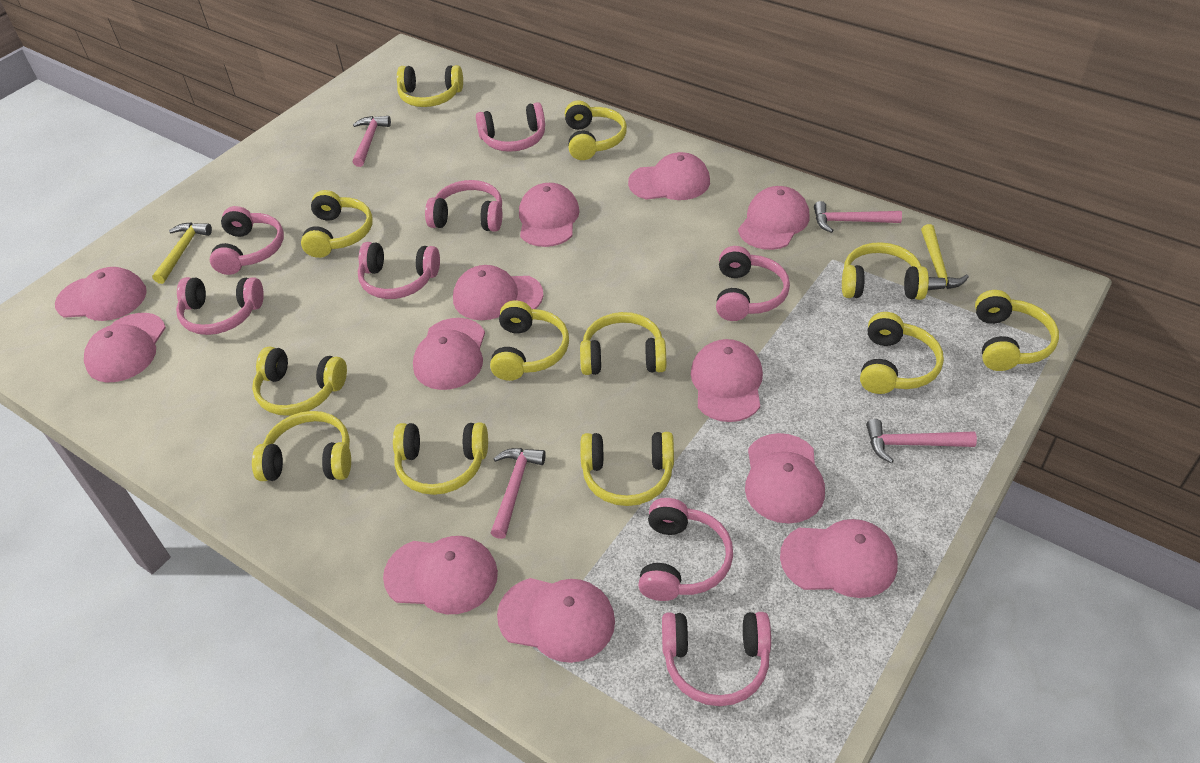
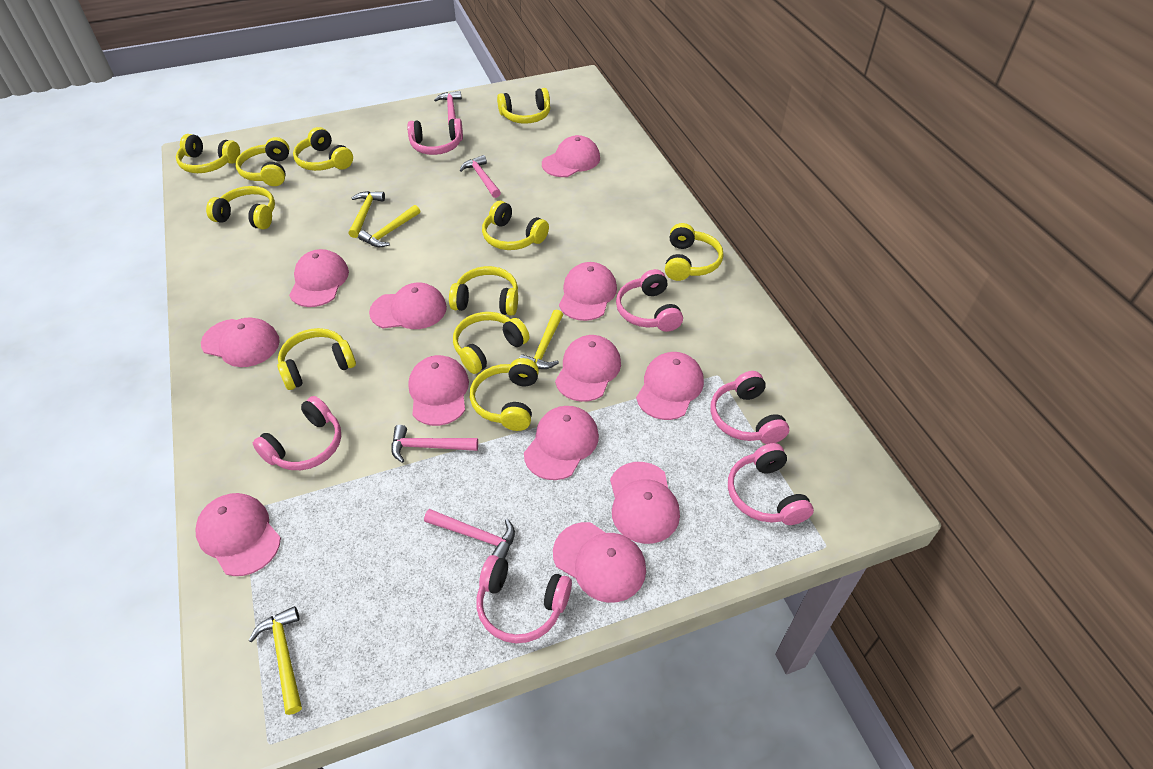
pink headphones: [176,277,264,335] [210,206,284,275] [358,242,440,299] [425,180,502,232] [476,102,545,152] [638,498,733,601] [662,612,771,706] [716,246,790,321] = 8 -> [253,396,341,470] [407,118,463,155] [476,555,572,643] [616,269,683,332] [710,371,789,444] [728,443,814,525] = 6
yellow hammer: [152,222,212,284] [921,224,969,290] = 2 -> [248,606,302,715] [348,191,385,238] [358,205,420,247] [520,310,563,369] = 4
yellow headphones: [252,346,347,416] [252,411,351,481] [301,190,373,258] [393,423,488,495] [397,65,463,107] [490,300,569,381] [565,101,627,160] [580,312,666,375] [580,432,674,506] [842,242,929,300] [860,312,944,394] [975,290,1059,371] = 12 -> [176,134,240,173] [206,186,275,229] [236,137,289,186] [277,328,356,390] [293,127,353,171] [449,266,518,316] [453,312,530,374] [470,358,539,431] [482,201,549,250] [497,88,550,124] [665,223,723,281] = 11

